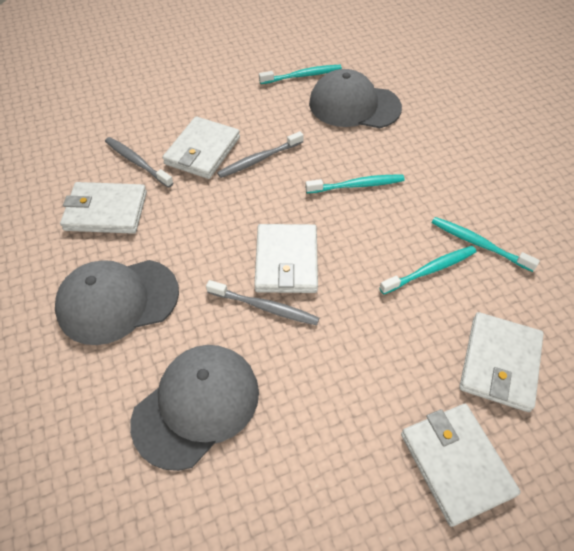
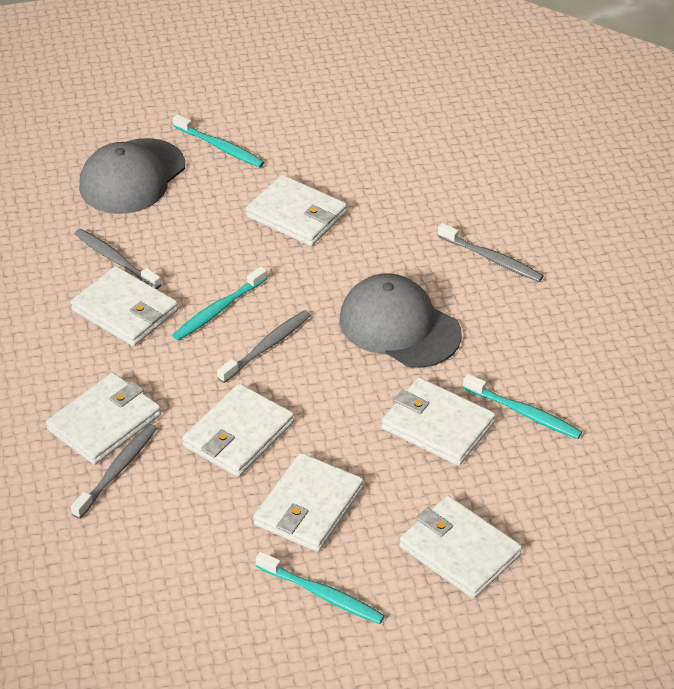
grey cap: [55,260,179,345] [130,345,259,471] [309,69,402,128] = 3 -> [79,138,185,214] [340,273,462,368] = 2
grey toothbrush: [105,137,173,188] [206,280,319,325] [217,131,304,178] = 3 -> [71,424,157,519] [75,229,161,289] [217,310,311,383] [438,223,544,282] = 4
white wallet: [60,182,147,234] [162,116,240,179] [254,224,318,293] [401,404,521,527] [459,312,544,412] = 5 -> [46,373,161,465] [70,266,178,346] [182,384,294,477] [246,175,347,246] [253,453,364,552] [381,377,496,466] [399,496,522,599] = 7

